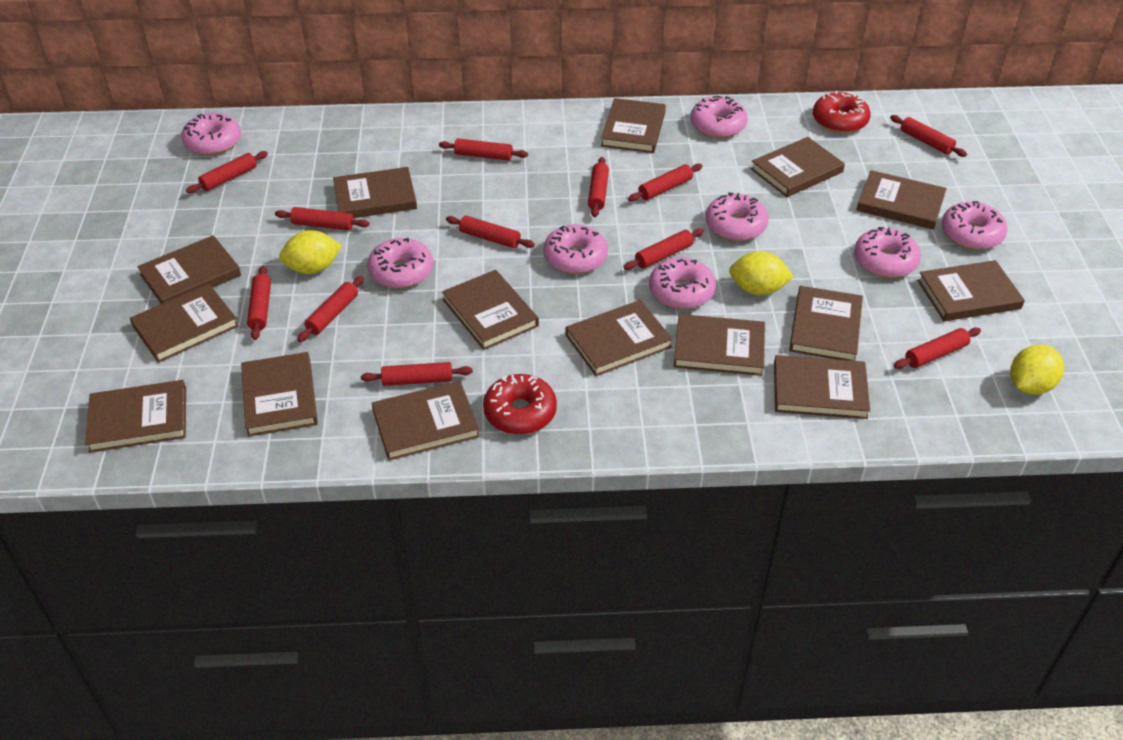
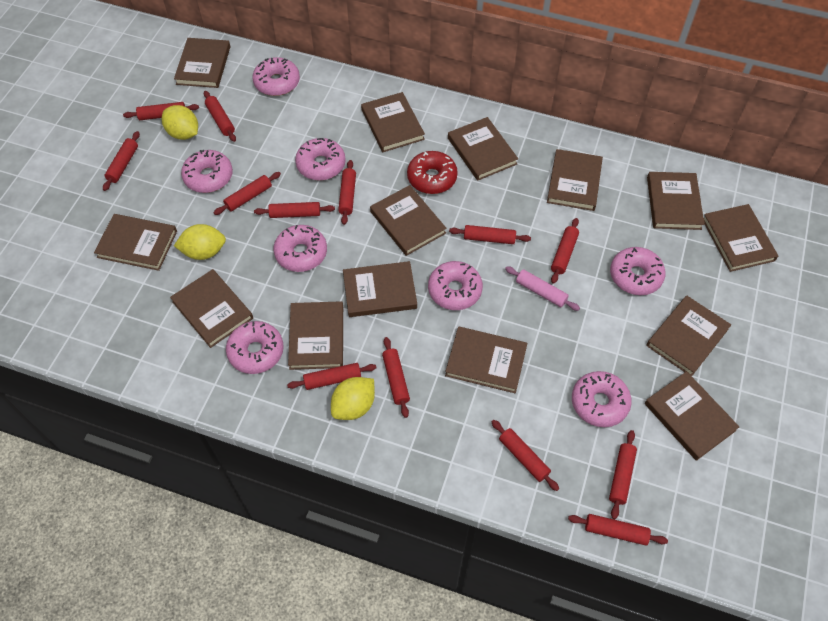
brown book: [85,380,186,453] [130,284,239,363] [137,235,241,304] [241,352,318,437] [333,167,417,218] [372,381,480,461] [442,270,539,350] [566,300,673,376] [601,98,666,153] [674,314,765,376] [751,137,845,197] [774,355,870,419] [789,286,863,361] [856,170,947,230] [917,260,1025,321] = 15 -> [94,214,177,271] [170,269,253,348] [174,38,230,88] [288,301,343,370] [343,261,417,317] [361,92,425,152] [370,185,447,256] [445,326,528,393] [448,117,518,181] [547,149,603,211] [645,371,739,461] [646,296,731,376] [647,172,705,230] [704,204,778,272] = 14
pink rolling pin: none = 0 -> [505,266,580,311] = 1
red donut: [483,374,557,435] [813,91,871,133] = 2 -> [407,151,458,194] = 1
red rolling pin: [186,151,268,193] [247,266,271,340] [275,207,369,230] [297,276,364,342] [361,362,473,386] [439,138,528,161] [446,216,535,248] [588,157,609,217] [624,228,704,270] [628,164,703,202] [890,115,967,157] [894,328,981,369] = 12 -> [103,131,140,191] [123,102,199,120] [204,91,236,142] [214,172,281,215] [254,202,335,218] [287,363,376,390] [338,160,356,225] [382,337,410,418] [449,225,531,244] [492,420,559,491] [551,218,579,284] [568,514,668,545] [609,430,637,519] = 13

